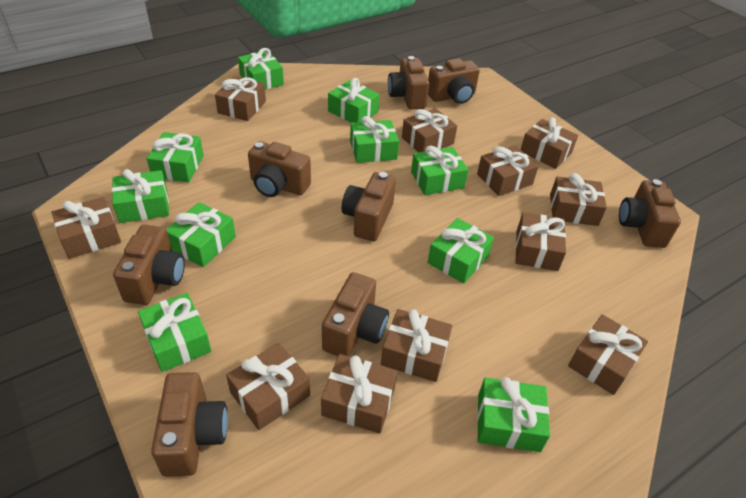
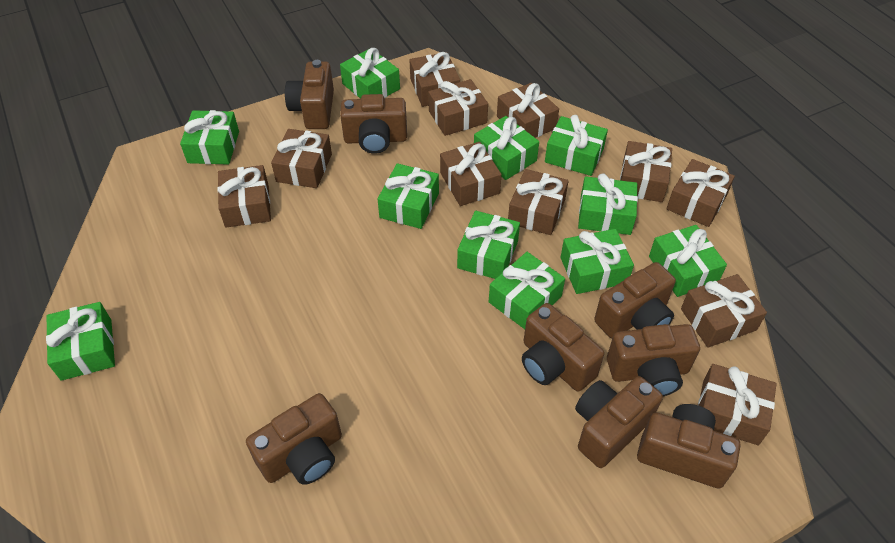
green gift: [112,169,169,223] [138,293,211,372] [147,132,204,182] [166,202,236,267] [238,48,284,90] [328,78,380,123] [350,116,399,163] [411,146,468,195] [428,218,494,284] [477,377,550,452] = 10 -> [46,302,115,381] [180,110,239,165] [340,48,400,99] [378,163,439,229] [457,211,520,279] [474,116,539,180] [489,252,565,329] [545,115,608,176] [560,229,634,294] [578,173,638,235] [649,225,727,297] = 11

